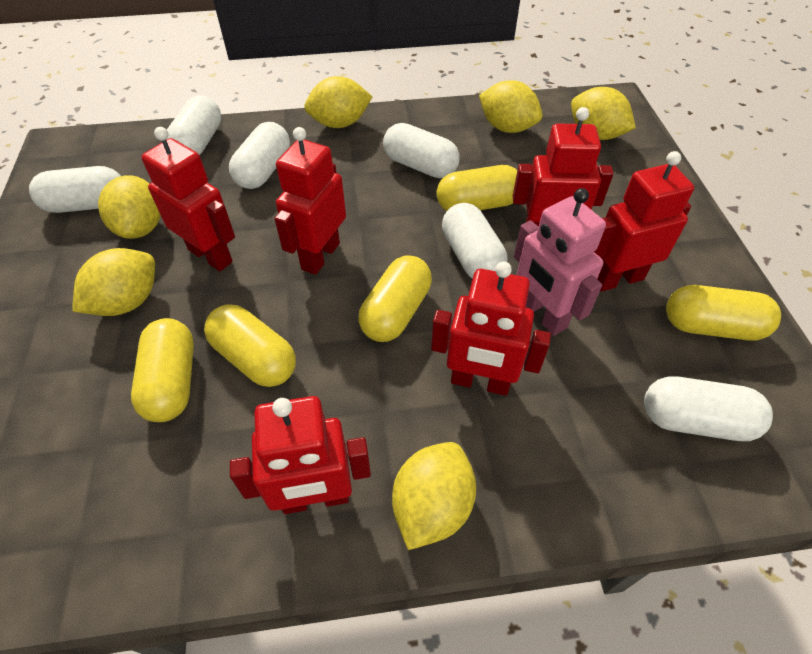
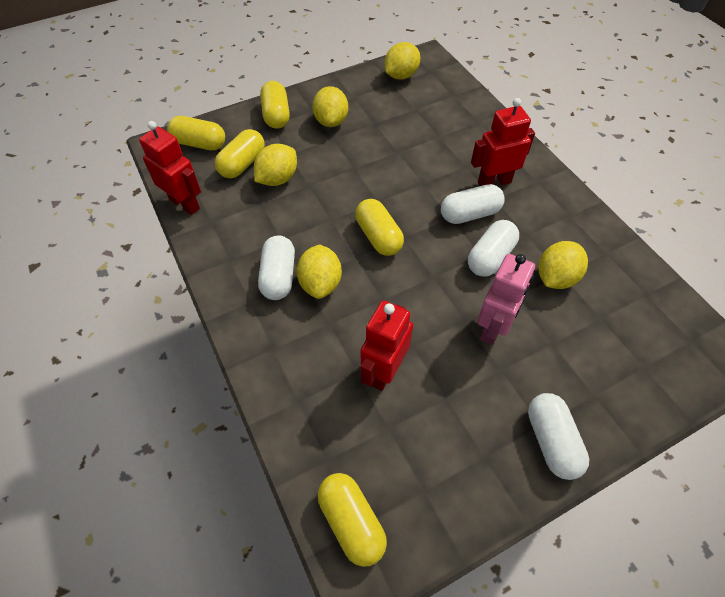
red robot: [142,127,235,271] [230,396,371,514] [275,127,346,275] [431,262,551,396] [512,107,614,227] [594,151,694,292] = 6 -> [139,121,201,215] [360,301,413,391] [471,98,535,186] = 3
white capsule: [29,166,121,213] [166,95,221,155] [229,122,290,189] [383,123,460,178] [442,203,508,279] [644,376,773,441] = 6 -> [258,235,295,300] [441,184,505,224] [468,220,519,277] [528,393,589,480] = 4
yellow lemon: [72,248,155,316] [98,175,161,239] [304,76,373,128] [392,442,476,550] [479,80,543,133] [571,87,636,140] = 6 -> [254,144,297,186] [296,245,342,299] [312,86,348,127] [384,42,421,79] [538,241,588,289] = 5

